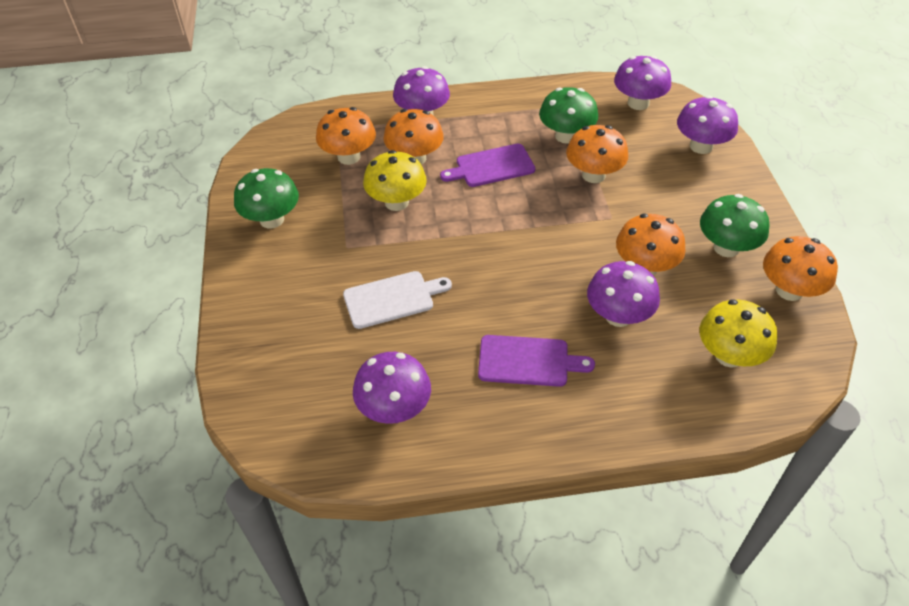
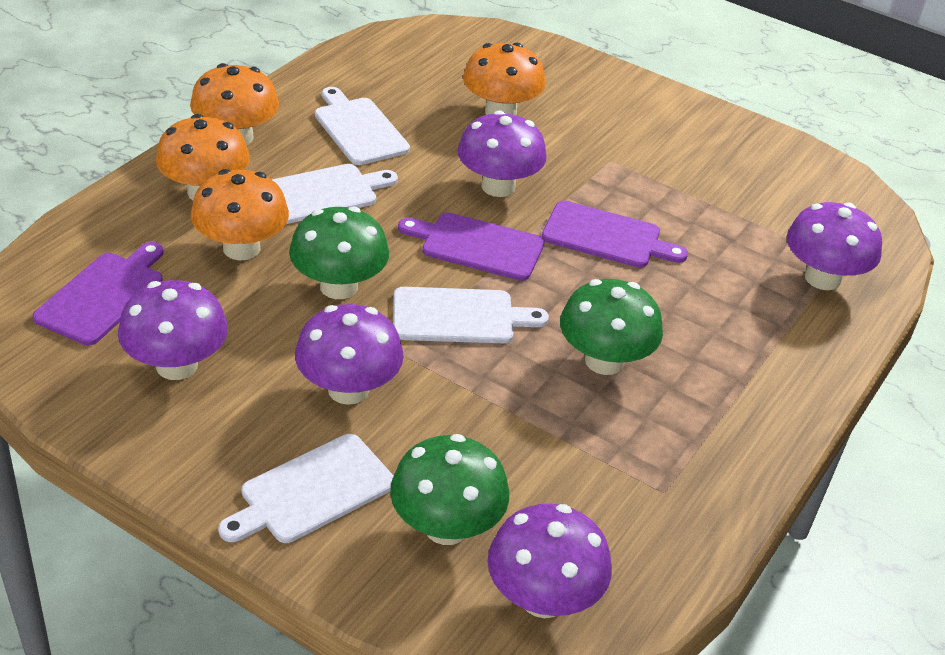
orange mushroom: [316,107,376,165] [384,109,444,165] [566,125,628,183] [616,214,686,276] [763,236,838,301] = 5 -> [156,114,250,200] [190,63,279,145] [190,169,289,260] [463,43,546,115] = 4
purple cutting board: [440,144,535,187] [478,335,595,387] = 2 -> [33,242,163,345] [398,213,544,281] [542,201,688,268] = 3
white cutting board: [343,271,452,329] = 1 -> [218,434,394,543] [272,164,398,224] [315,87,410,165] [393,287,549,343] = 4
yellow mushroom: [363,150,427,211] [700,299,777,368] = 2 -> none = 0

